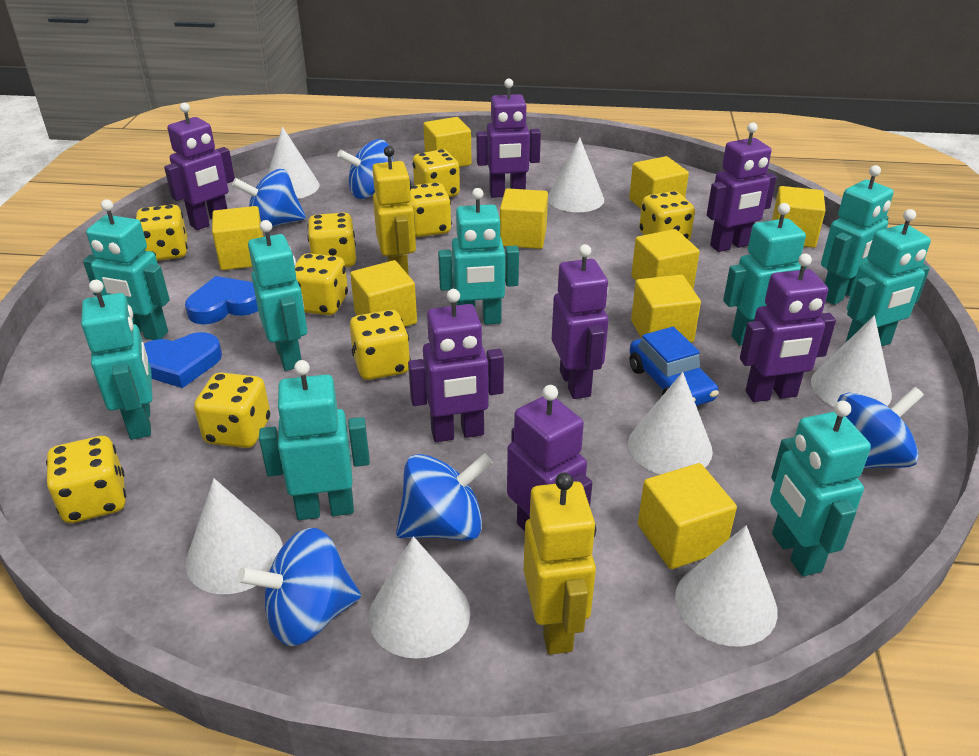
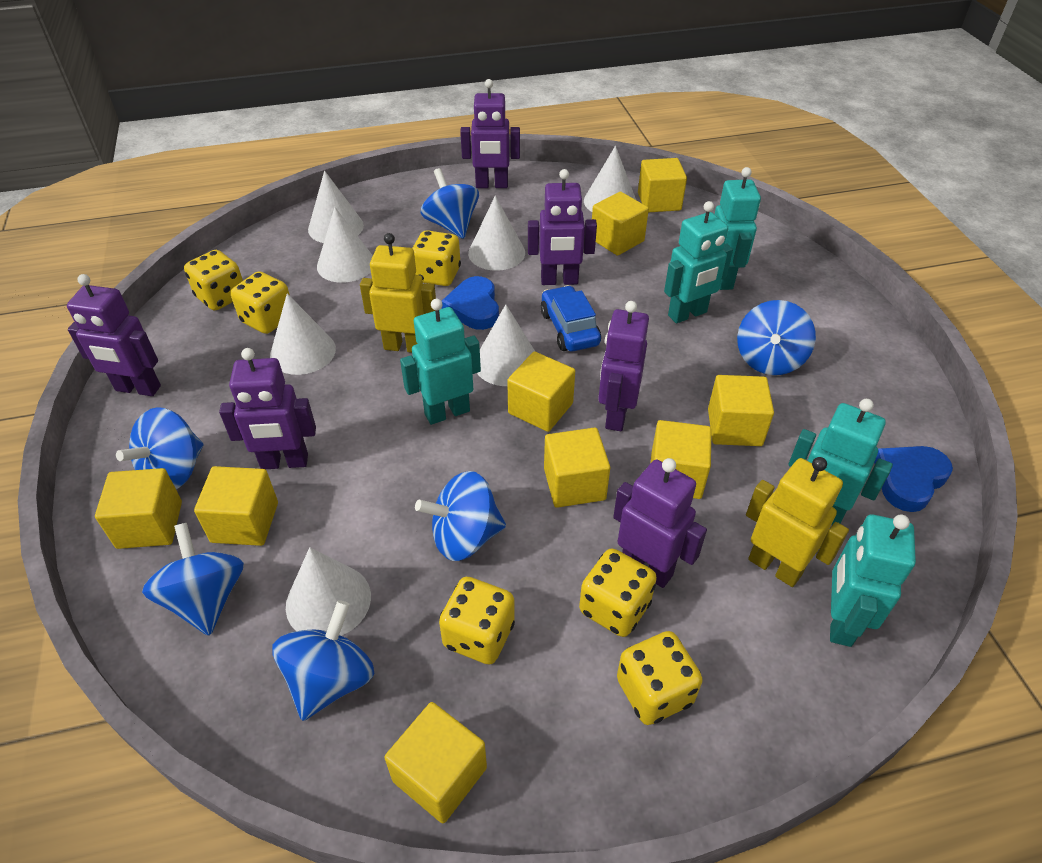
blue spinning top: [232,169,306,227] [237,528,361,646] [337,139,393,199] [396,453,493,541] [837,387,924,469] = 5 -> [116,407,204,489] [142,523,244,636] [272,600,374,721] [415,471,506,561] [421,168,479,239] [737,300,816,375] = 6
purple robot: [164,103,235,230] [408,289,504,442] [476,78,541,198] [507,385,592,531] [552,244,609,399] [707,122,777,252] [740,253,836,402] = 7 -> [67,274,161,396] [219,348,316,469] [460,79,520,188] [528,169,597,285] [598,301,649,431] [613,458,707,588] = 6
turquoise robot: [81,280,152,440] [83,199,170,340] [248,220,307,371] [259,360,370,520] [438,188,519,325] [723,203,807,345] [770,401,871,576] [821,165,894,305] [845,209,931,347] = 9 -> [400,299,481,425] [664,201,733,323] [715,167,761,290] [788,399,893,525] [830,514,916,647] = 5
yellow dice: [46,436,126,523] [136,205,188,261] [194,372,270,448] [295,253,348,315] [307,213,356,267] [350,310,411,380] [410,183,452,237] [413,149,460,197] [639,191,695,240] = 9 -> [184,250,243,311] [231,271,290,334] [412,230,461,286] [439,577,515,665] [579,548,657,637] [617,631,703,725] = 6

